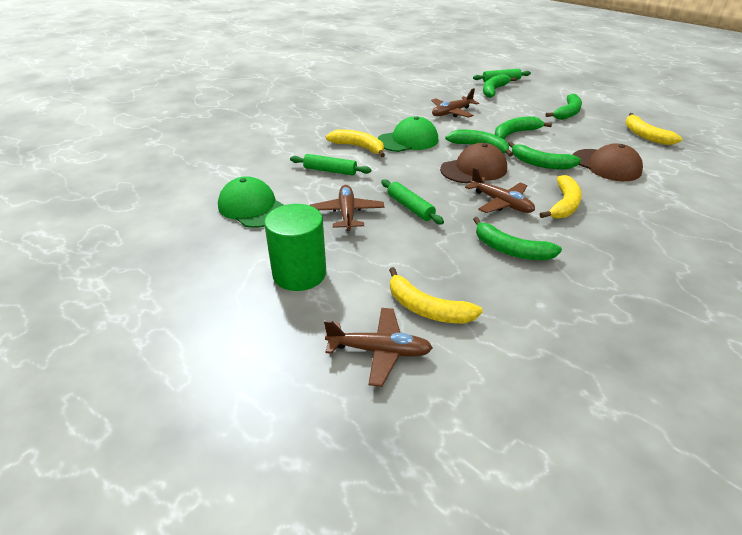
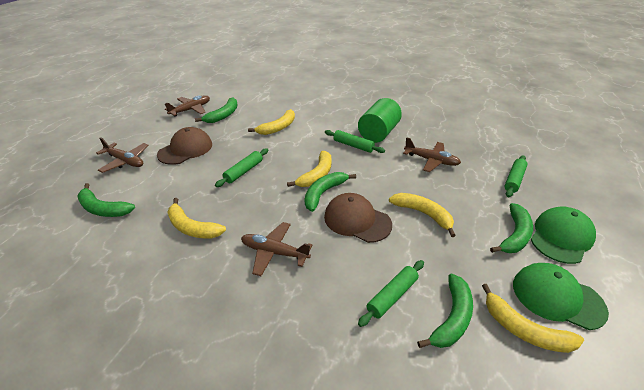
green banana: [445,129,513,156] [473,217,562,260] [483,74,517,98] [495,116,552,139] [508,141,581,170] [545,94,582,120] = 6 -> [77,183,135,217] [195,97,238,123] [305,172,356,212] [417,273,473,348] [490,203,533,253] = 5
green rolling pin: [290,154,371,175] [381,179,444,224] [473,69,531,82] = 3 -> [215,148,268,187] [325,130,385,153] [358,260,424,327] [504,155,528,197] = 4
yellow banana: [326,129,385,157] [389,267,483,324] [540,175,582,219] [625,113,682,145] = 4 -> [167,198,226,238] [248,109,295,135] [287,151,332,187] [389,193,456,237] [482,284,584,353] = 5

